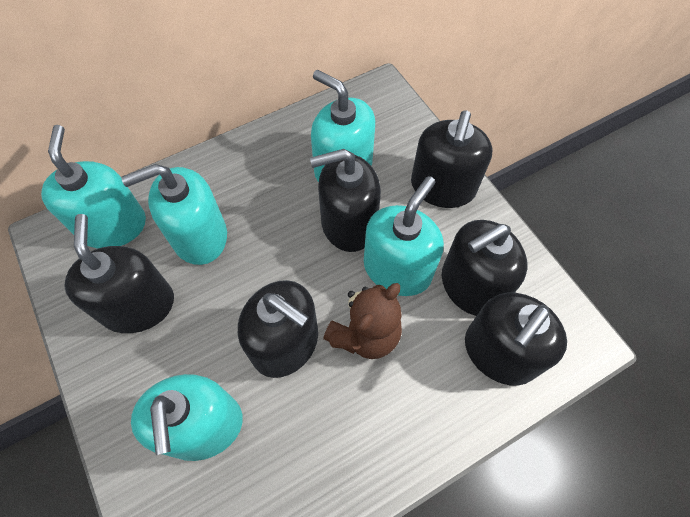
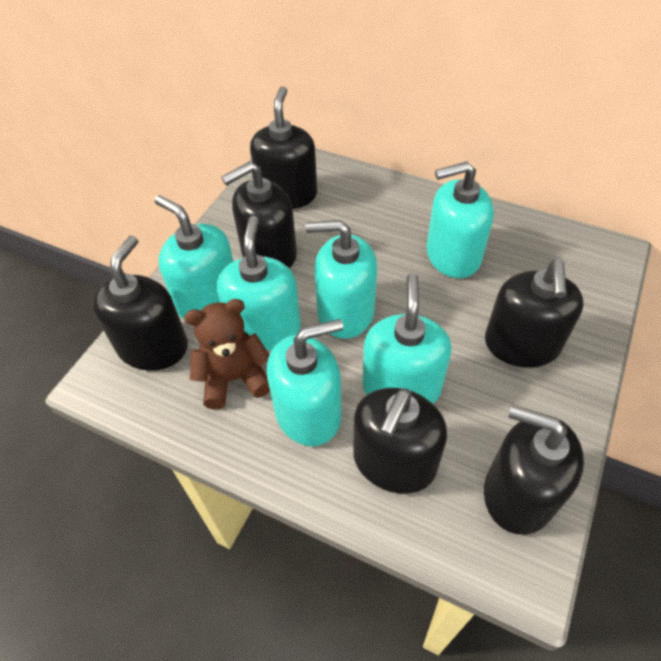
turquoise soap dispenser: [41,125,146,249] [121,164,227,265] [131,374,243,461] [311,70,375,182] [364,176,444,296] = 5 -> [155,195,234,319] [217,216,301,350] [267,319,343,446] [306,220,377,339] [362,273,451,404] [427,161,494,278] = 6

